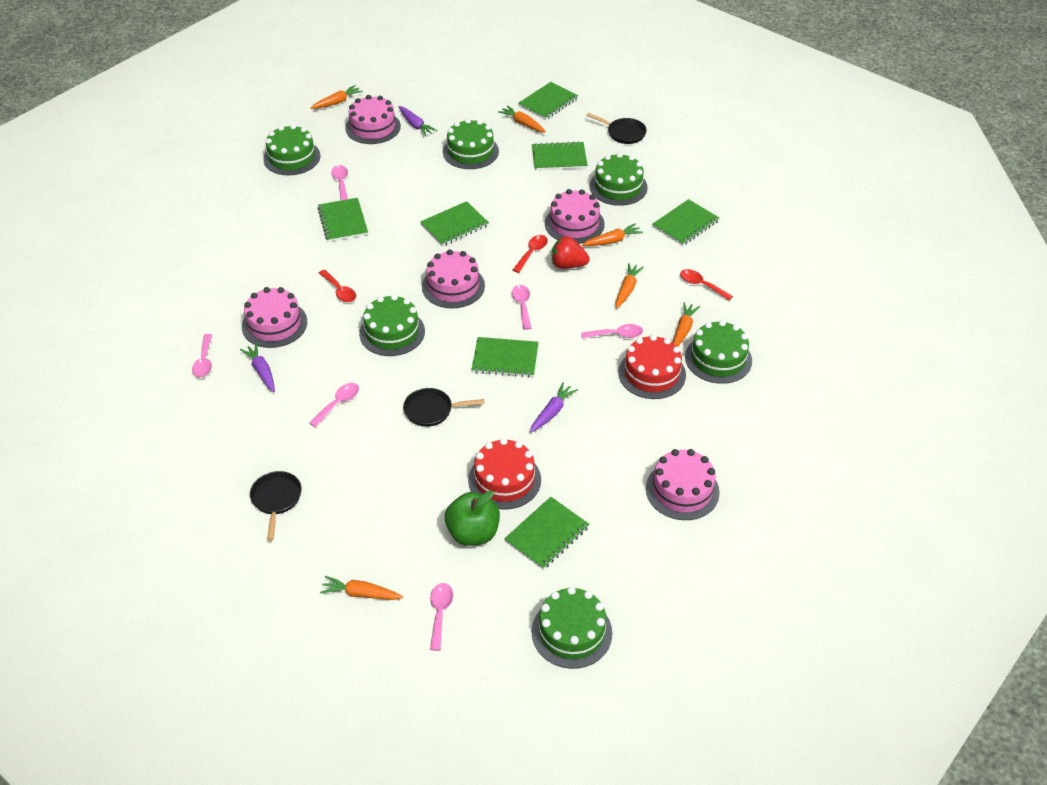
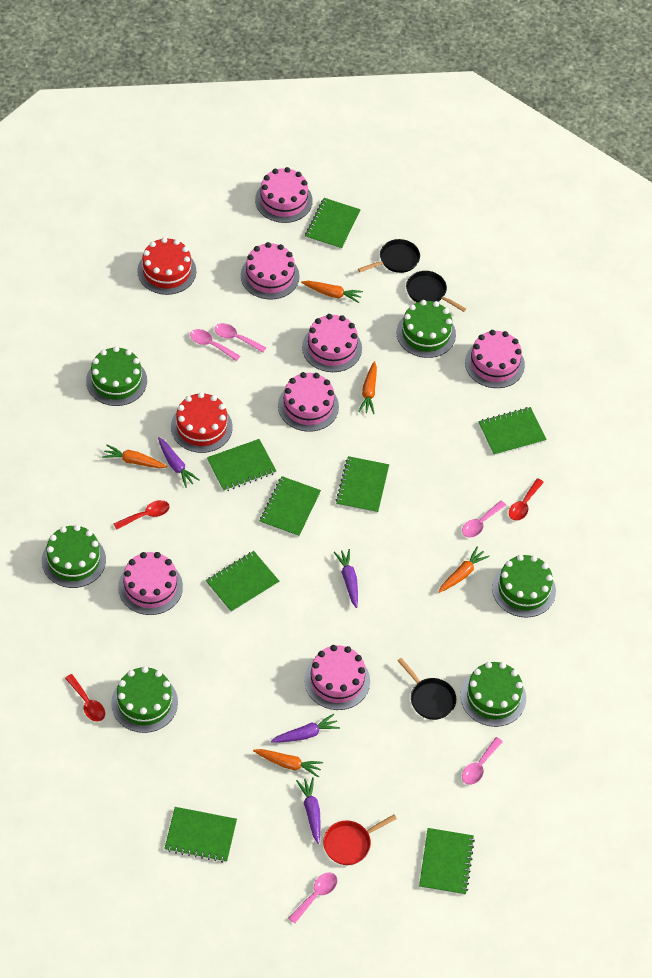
green apple: [445,491,500,546] = 1 -> none = 0
green notebook: [317,198,368,242] [420,201,489,246] [472,337,539,378] [504,497,589,570] [518,82,578,120] [532,141,588,170] [652,199,719,246] = 7 -> [164,807,237,863] [206,551,279,613] [207,439,276,492] [260,476,321,537] [305,198,361,250] [336,456,389,513] [419,828,475,895] [479,407,547,456] = 8
orange carrot: [310,85,363,109] [320,576,403,600] [498,105,546,132] [582,223,643,246] [615,263,644,308] [673,302,700,347] = 6 -> [102,445,167,468] [253,749,323,778] [301,281,363,303] [358,361,377,414] [438,546,490,593] = 5
pink cake: [242,287,307,348] [345,95,401,144] [422,249,485,308] [545,189,605,244] [646,449,720,520] = 5 -> [118,552,183,615] [241,242,299,300] [255,167,313,223] [278,372,339,432] [302,314,362,372] [304,645,370,710] [465,330,525,388] = 7
pink spoon: [192,334,212,378] [309,383,359,427] [331,165,348,200] [430,583,453,651] [512,285,531,330] [581,324,643,338] = 6 -> [190,329,240,361] [214,323,266,353] [289,872,337,924] [462,501,506,537] [462,737,503,785] = 5
purple carrot: [240,343,275,392] [399,106,437,137] [530,383,578,433] = 3 -> [158,437,199,488] [271,714,340,743] [296,777,321,844] [334,549,358,608] = 4
red pan: none = 0 -> [323,815,397,865] = 1
red strawberry: [552,236,590,269] = 1 -> none = 0

